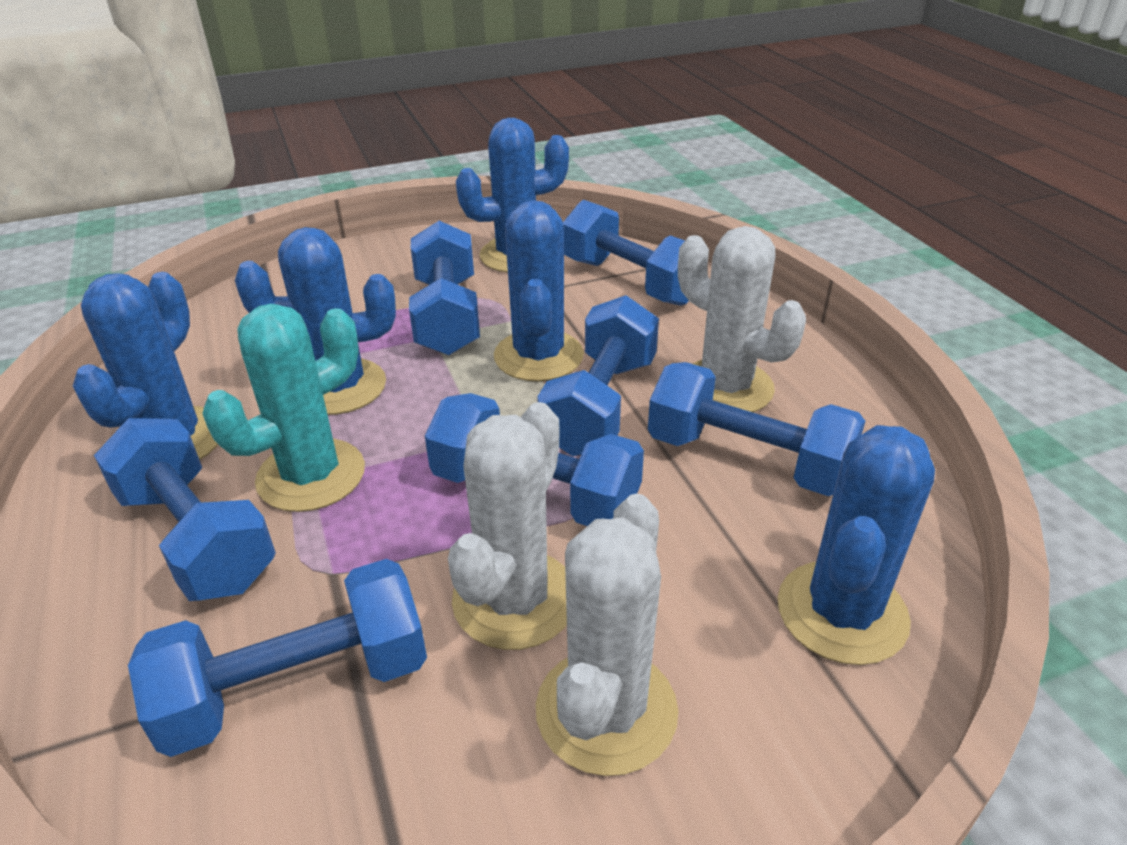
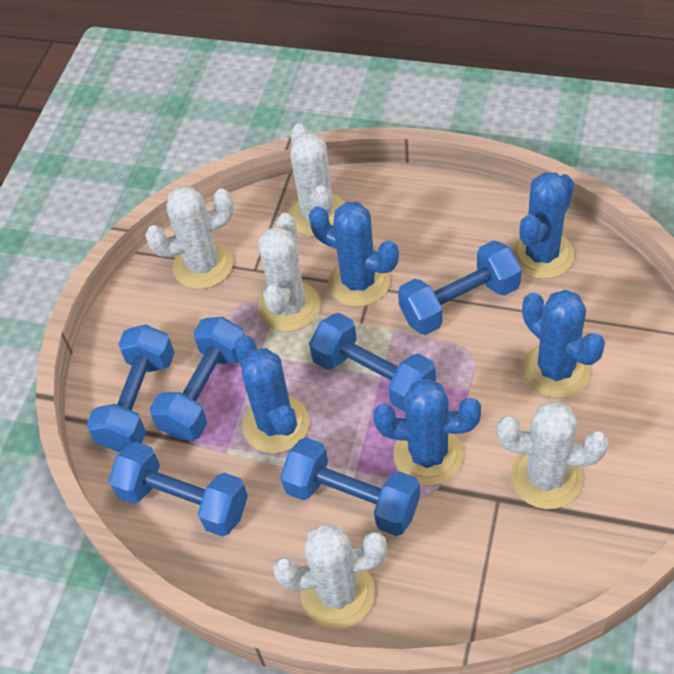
blue dumbbell: [94,418,276,601] [128,559,427,757] [409,221,480,355] [425,393,644,526] [537,295,659,456] [563,200,689,306] [648,362,865,496] = 7 -> [86,324,175,452] [108,442,248,537] [150,317,245,440] [280,437,420,536] [309,313,436,411] [398,240,522,335] = 6
turquoise cactus: [202,304,365,512] = 1 -> none = 0
white cactus: [448,402,567,650] [536,494,678,776] [678,226,806,412] = 3 -> [145,186,234,289] [258,213,321,332] [273,523,387,629] [288,124,345,237] [497,401,608,509] = 5

